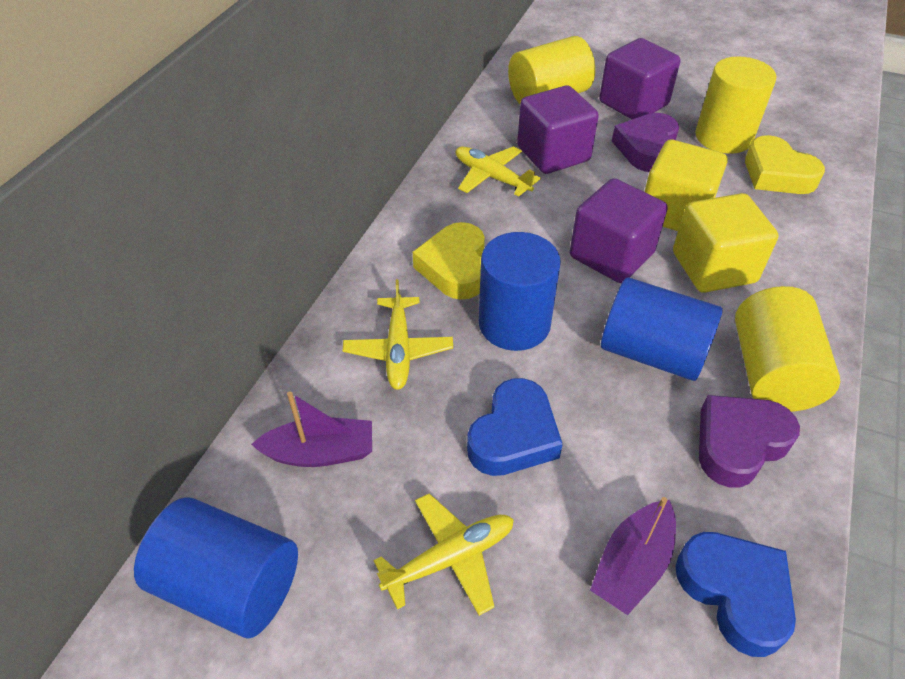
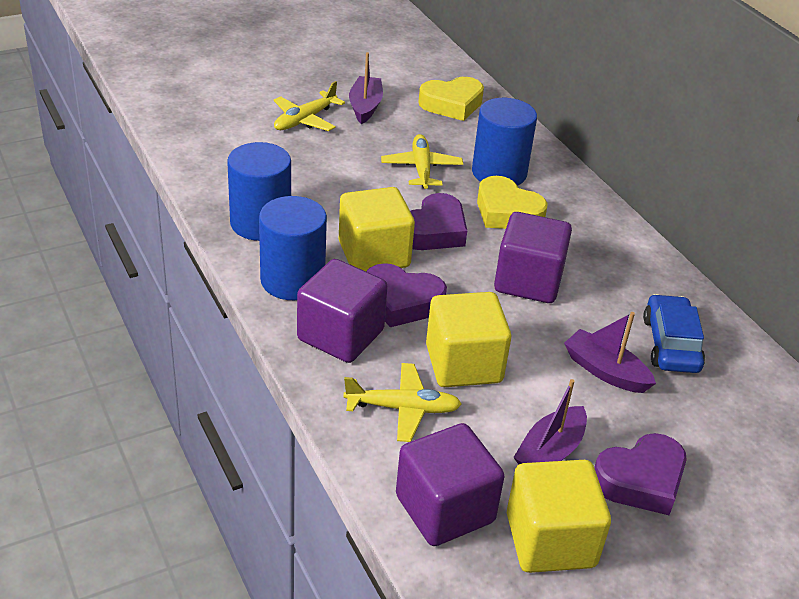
blue car: none = 0 -> [643,294,705,373] = 1
blue heart: [467,378,563,476] [675,532,796,657] = 2 -> none = 0
purple boat: [251,392,372,467] [590,497,676,615] = 2 -> [349,52,383,124] [513,379,587,465] [564,312,656,393] = 3
purple heart: [612,113,679,172] [699,395,800,487] = 2 -> [366,263,447,327] [410,193,467,250] [594,433,687,515] = 3
yellow cube: [644,140,727,231] [673,193,778,293] = 2 -> [339,187,415,271] [426,292,511,387] [507,460,611,573] = 3
yellow cylinder: [508,36,595,104] [695,56,776,154] [735,286,840,412] = 3 -> none = 0

